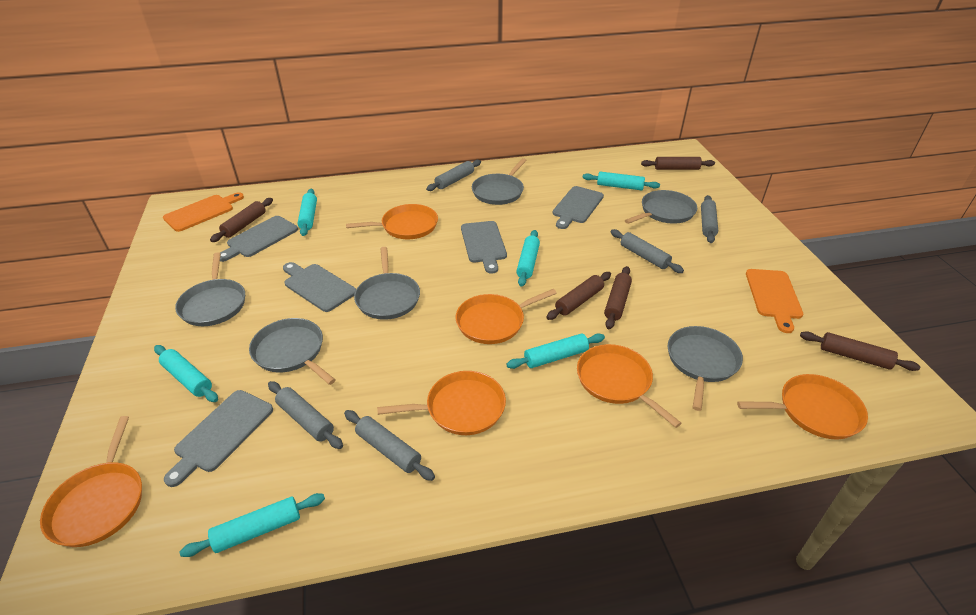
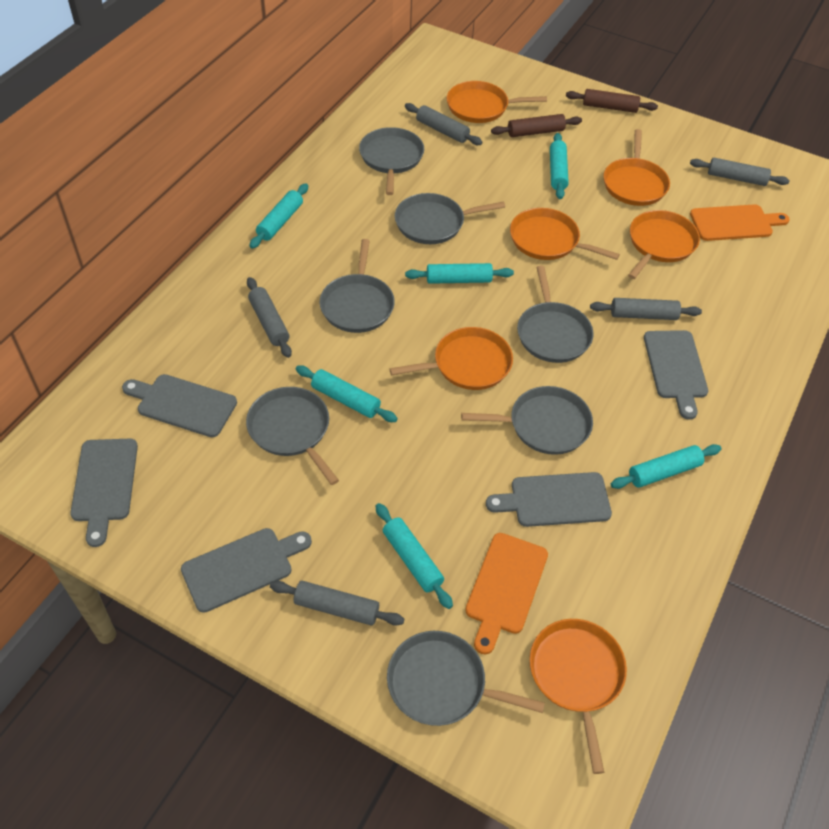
brown rolling pin: [210,198,273,242] [546,272,611,320] [604,266,632,329] [641,157,715,170] [800,331,920,371] = 5 -> [491,114,582,137] [566,89,658,113] = 2
grey pan: [175,252,245,326] [249,318,336,385] [354,247,420,320] [472,158,527,205] [625,190,697,224] [668,326,743,411] = 6 -> [246,387,339,485] [320,239,395,333] [359,127,424,195] [387,631,545,726] [395,193,505,244] [461,386,593,455] [517,266,594,363] = 7

